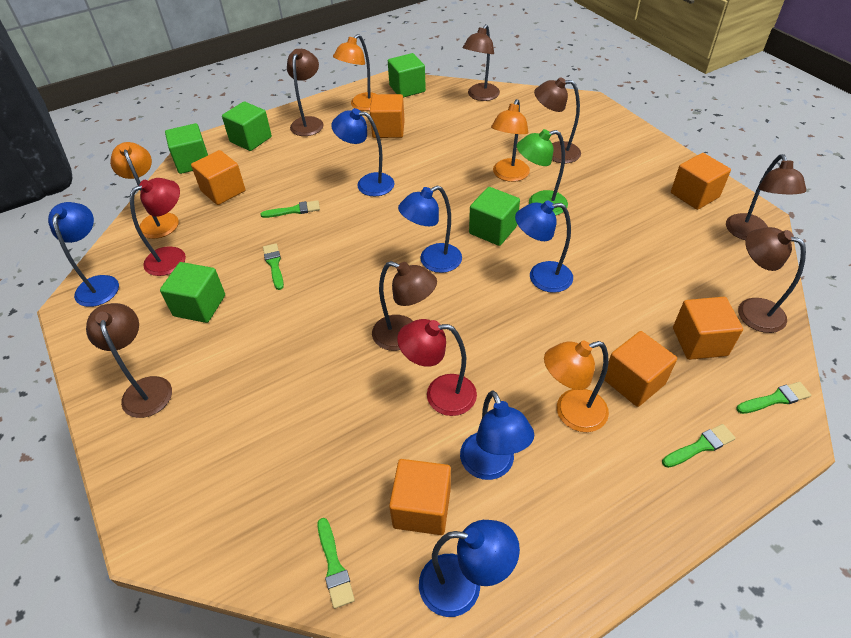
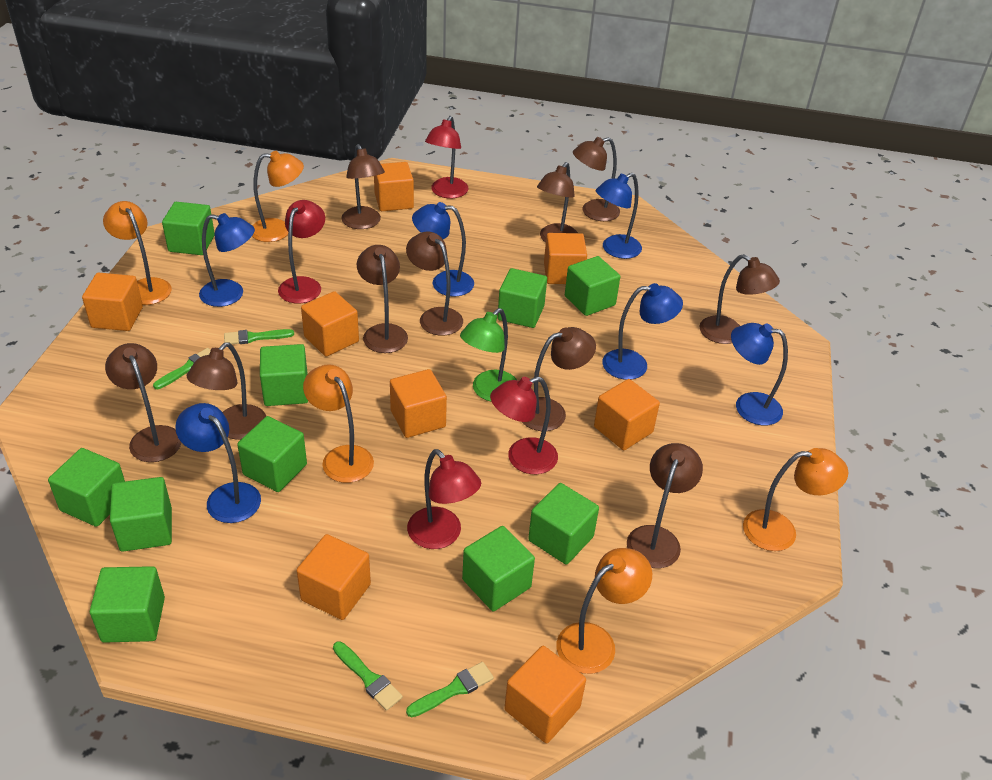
brown lamp: [86,303,172,418] [287,49,324,136] [372,261,437,351] [463,24,500,101] [534,77,581,163] [726,154,806,240] [738,227,806,333] = 7 -> [105,343,181,462] [187,342,266,440] [341,144,385,229] [357,245,408,353] [406,231,463,336] [522,327,596,431] [537,162,578,243] [573,137,620,221] [627,443,703,568] [699,254,780,344] = 10
green brush: [260,200,320,218] [263,243,284,290] [318,518,355,609] [662,424,736,468] [736,382,811,414] = 5 -> [153,348,211,389] [224,329,294,344] [333,641,403,711] [406,662,494,717] = 4
green cube: [160,262,225,323] [165,123,208,174] [222,101,272,151] [388,53,426,98] [469,187,520,246] = 5 -> [48,448,125,527] [90,566,165,643] [110,477,172,552] [162,202,215,255] [237,416,307,492] [260,344,308,406] [462,526,535,611] [498,268,547,328] [528,483,599,565] [565,256,620,316] = 10
orange cube: [191,150,245,205] [370,94,405,138] [389,459,451,535] [604,331,677,407] [671,153,731,210] [673,297,743,360] = 6 -> [82,272,143,331] [297,534,371,620] [301,291,359,357] [374,162,414,211] [390,369,447,438] [504,646,586,743] [544,233,587,284] [594,379,660,450] = 8
orange lamp: [110,142,179,239] [333,34,376,111] [491,99,530,182] [544,341,609,432] = 4 -> [103,201,172,305] [252,151,304,242] [303,364,374,483] [556,548,652,674] [743,448,848,551] = 5
red lamp: [130,178,186,276] [397,319,477,416] = 2 -> [278,200,325,303] [407,449,481,549] [425,116,468,198] [490,377,558,474] = 4

